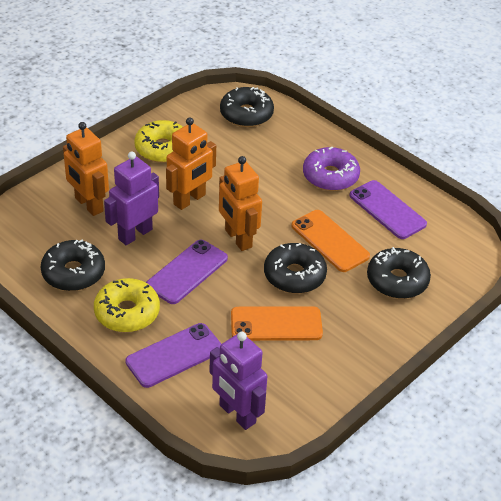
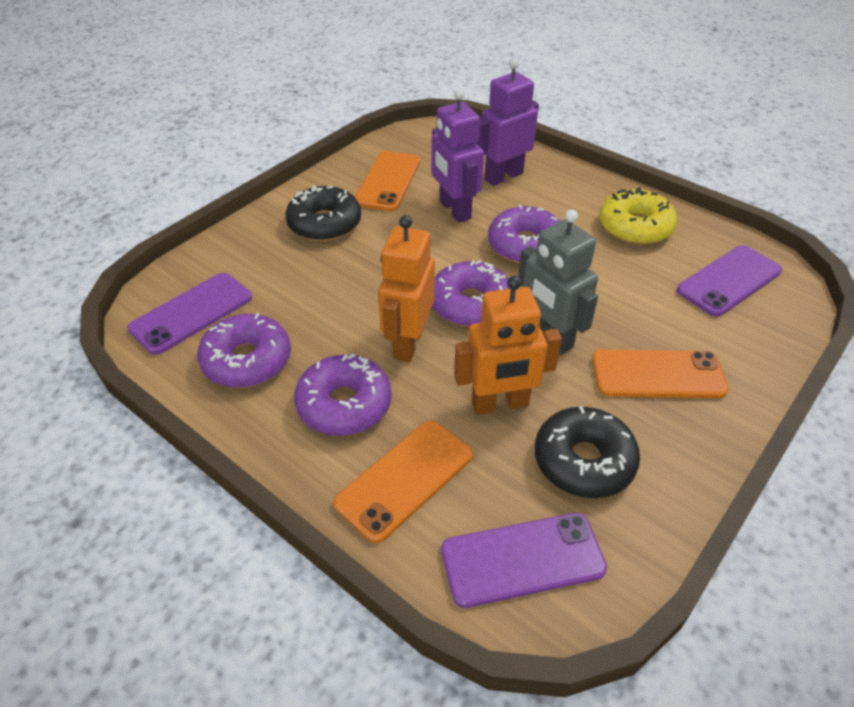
black donut: [41,240,105,291] [220,87,274,127] [264,243,327,294] [367,247,431,299] = 4 -> [285,185,361,241] [535,406,640,498] = 2
grey robot: none = 0 -> [518,209,598,355] = 1
orange phone: [231,306,323,341] [291,210,370,272] = 2 -> [333,420,473,543] [355,151,420,211] [592,349,729,398] = 3
orange robot: [63,122,109,216] [166,117,216,210] [219,156,262,251] = 3 -> [378,215,435,362] [454,276,562,415] = 2
purple donut: [303,147,360,191] = 1 -> [197,313,291,388] [294,353,392,436] [432,260,510,327] [488,205,560,264] = 4
yellow donut: [94,278,160,332] [134,120,183,163] = 2 -> [599,187,677,245] = 1

